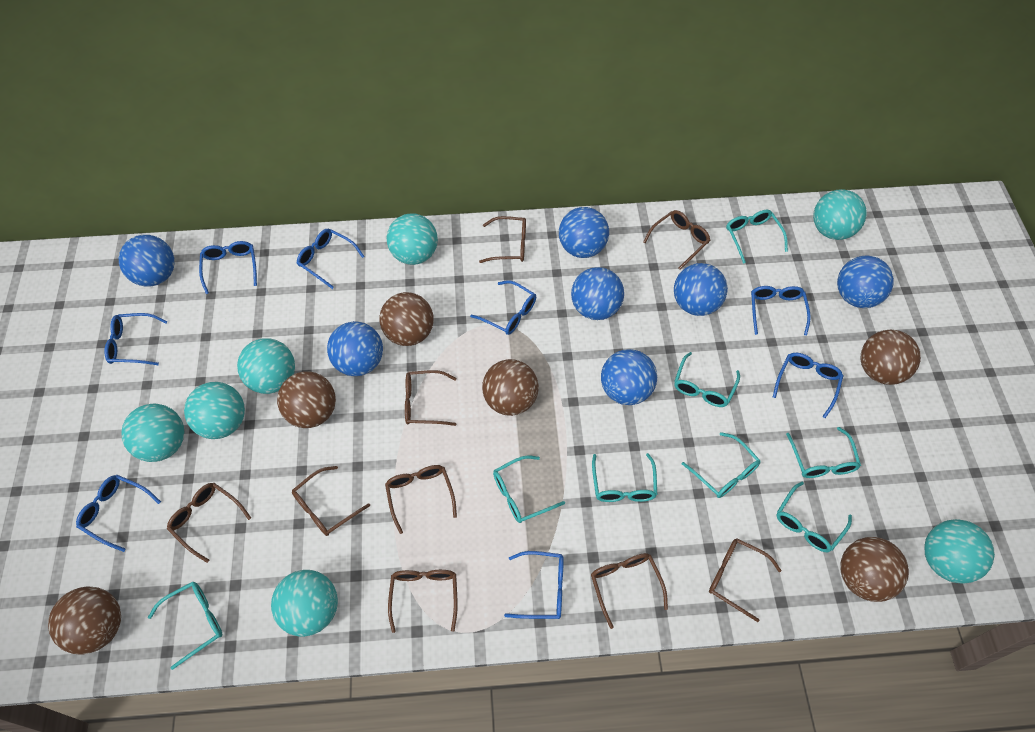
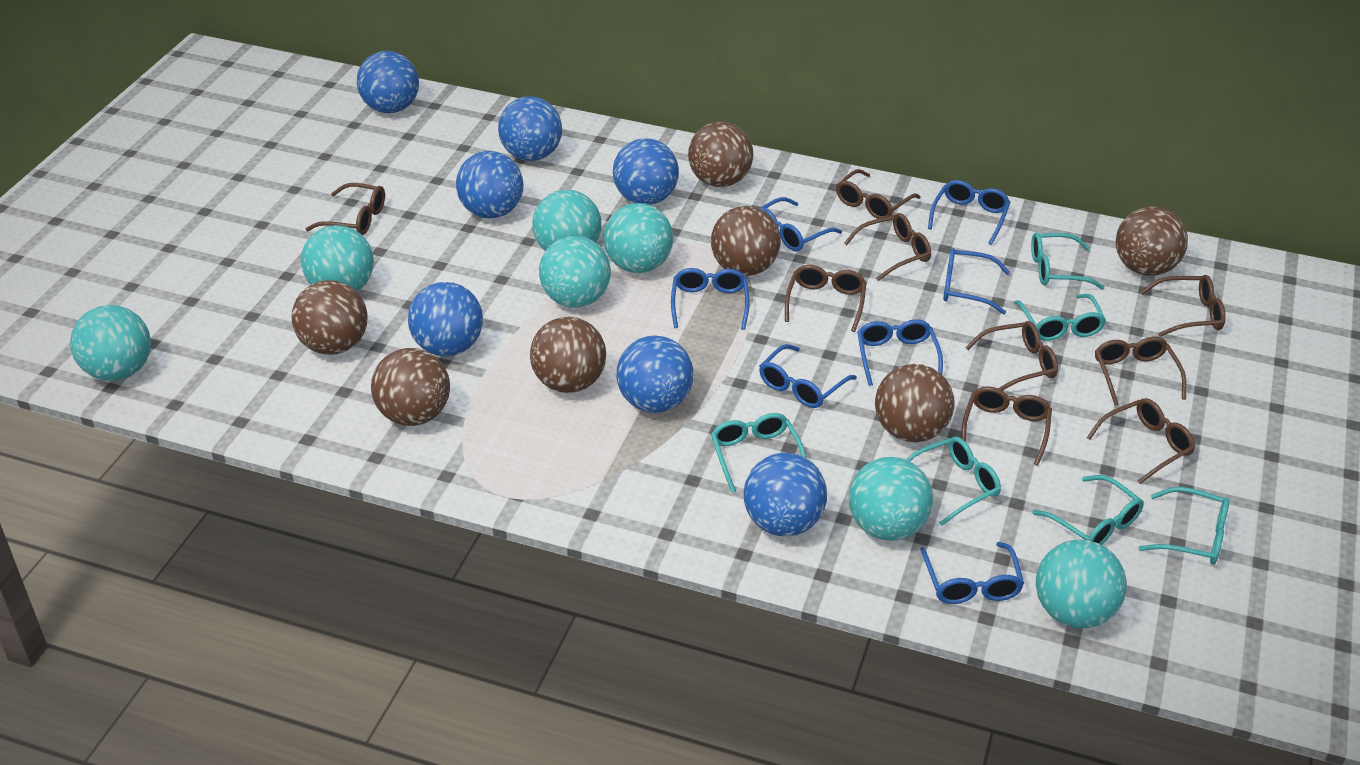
blue glasses: [76,475,161,552] [105,313,167,365] [199,241,257,294] [297,229,364,289] [470,280,536,335] [504,551,564,619] [751,286,811,336] [773,353,844,418] = 8 -> [671,268,749,330] [759,197,842,251] [759,344,857,408] [857,319,943,386] [920,542,1024,604] [928,180,1010,245] [943,248,1010,314] = 7
brown ball: [48,586,121,654] [277,371,336,428] [379,292,434,346] [482,359,539,416] [840,537,909,602] [861,330,921,385] = 6 -> [291,280,368,355] [371,348,450,426] [530,317,606,393] [688,121,753,187] [711,206,781,276] [875,364,954,442] [1116,206,1188,276] = 7
turquoise glasses: [148,582,223,670] [493,455,565,523] [592,453,657,502] [674,352,740,407] [682,432,761,498] [726,210,788,264] [776,482,852,552] [786,427,861,478] = 8 -> [711,413,806,493] [906,437,1001,526] [1014,294,1106,341] [1031,232,1105,290] [1032,475,1144,545] [1138,487,1229,564] = 6

